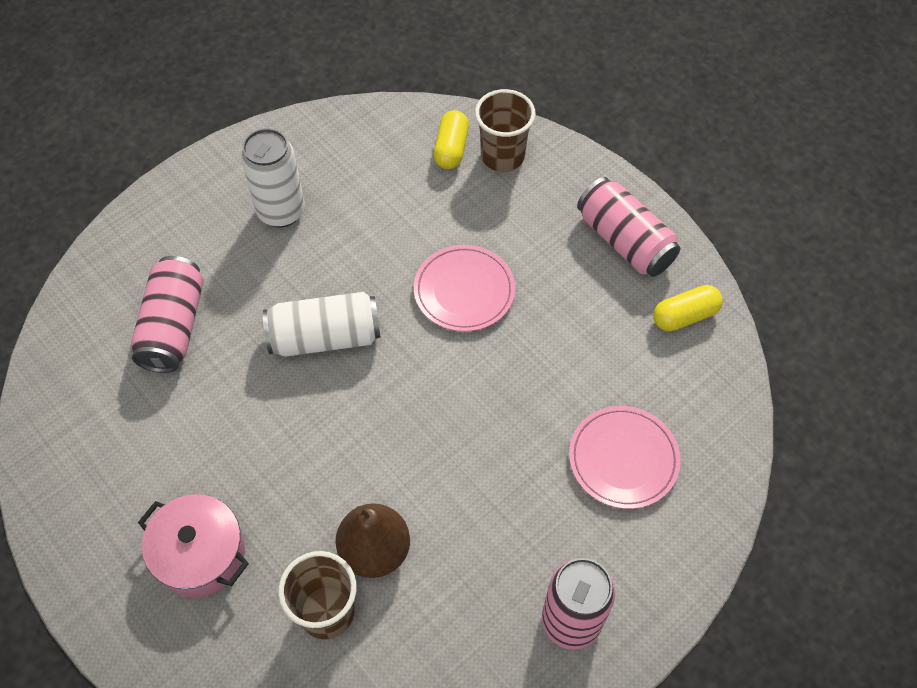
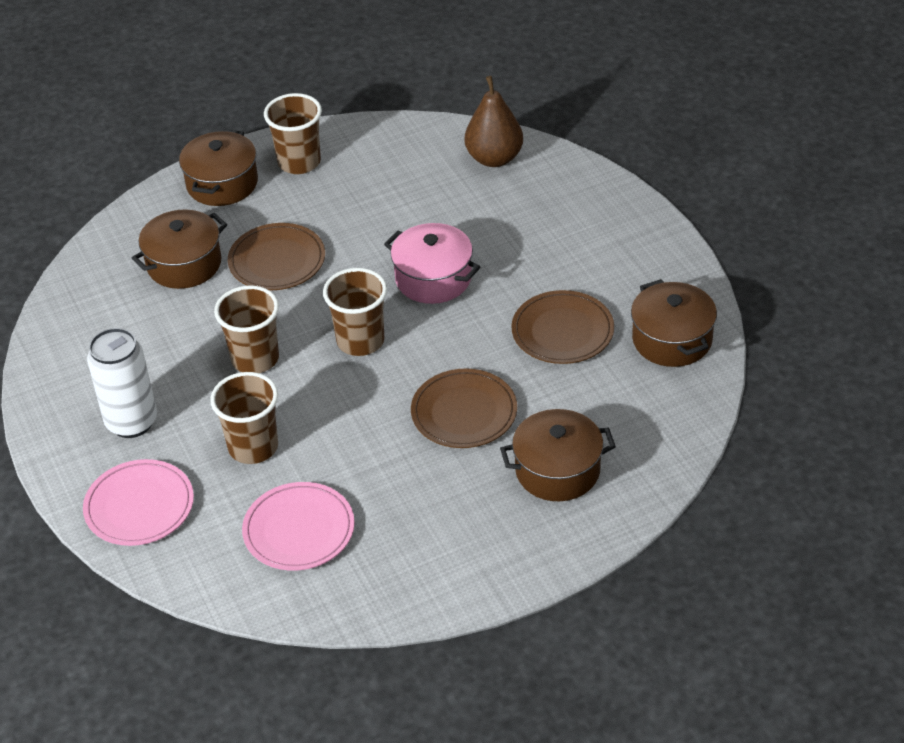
brown cup: [278,551,356,639] [475,89,536,172] = 2 -> [210,372,278,464] [214,286,279,373] [264,93,322,174] [323,268,387,356] = 4
brown plate: none = 0 -> [228,223,325,290] [411,368,517,448] [511,290,614,364] = 3
brown pot: none = 0 -> [132,210,227,289] [179,129,258,206] [500,409,616,501] [631,279,717,367] = 4
pink can: [131,256,203,373] [542,558,615,650] [577,177,680,277] = 3 -> none = 0
white can: [241,128,305,228] [263,292,381,357] = 2 -> [87,328,157,438] = 1
yellow capsule: [434,110,469,169] [653,285,723,331] = 2 -> none = 0

